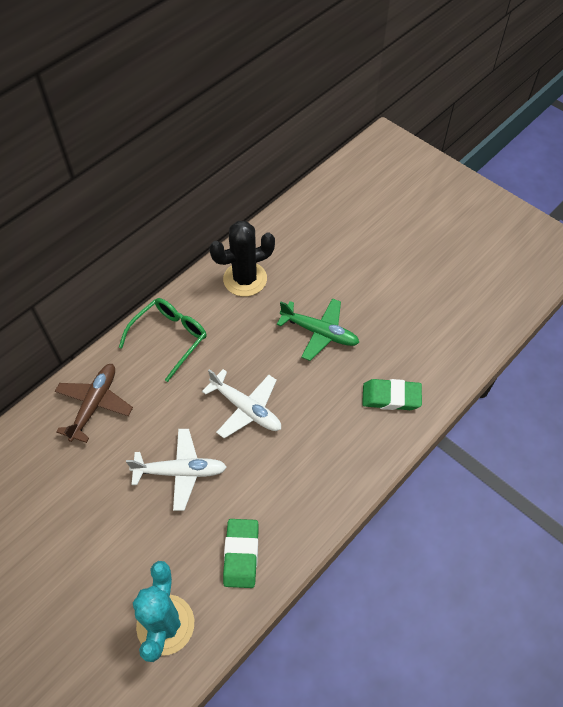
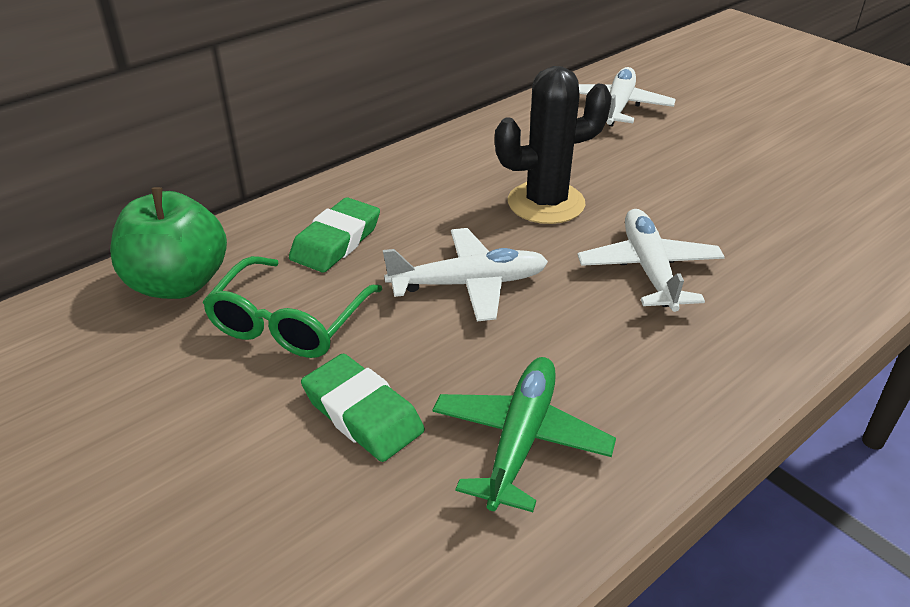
brown plane: [55,364,133,443] = 1 -> none = 0
green apple: none = 0 -> [110,187,227,299] = 1
turquoise cactus: [133,561,194,662] = 1 -> none = 0
white plane: [126,429,227,511] [202,369,281,439] = 2 -> [383,228,548,321] [578,209,725,312] [579,67,676,127] = 3

